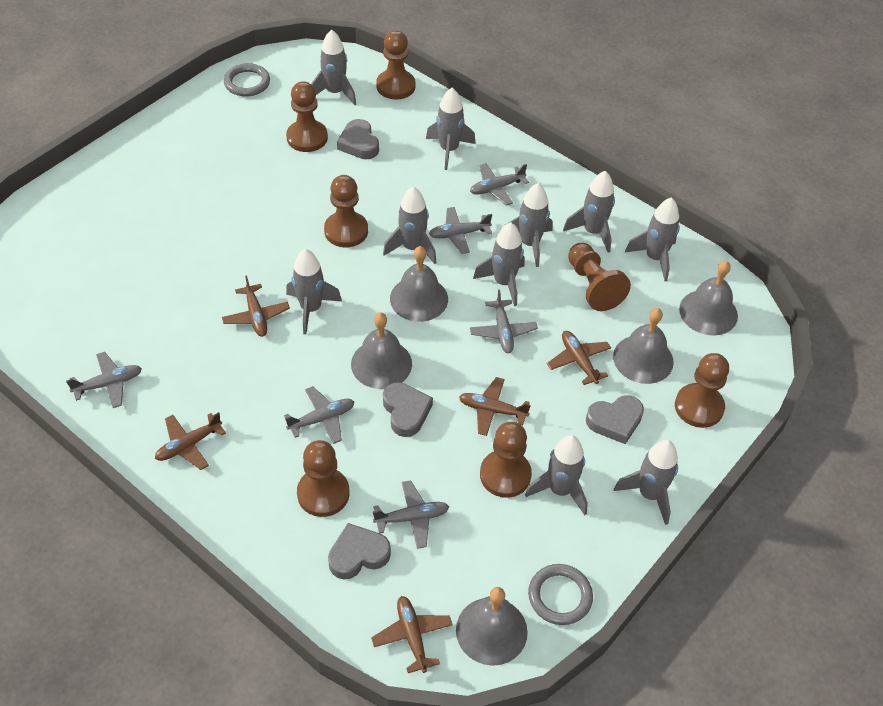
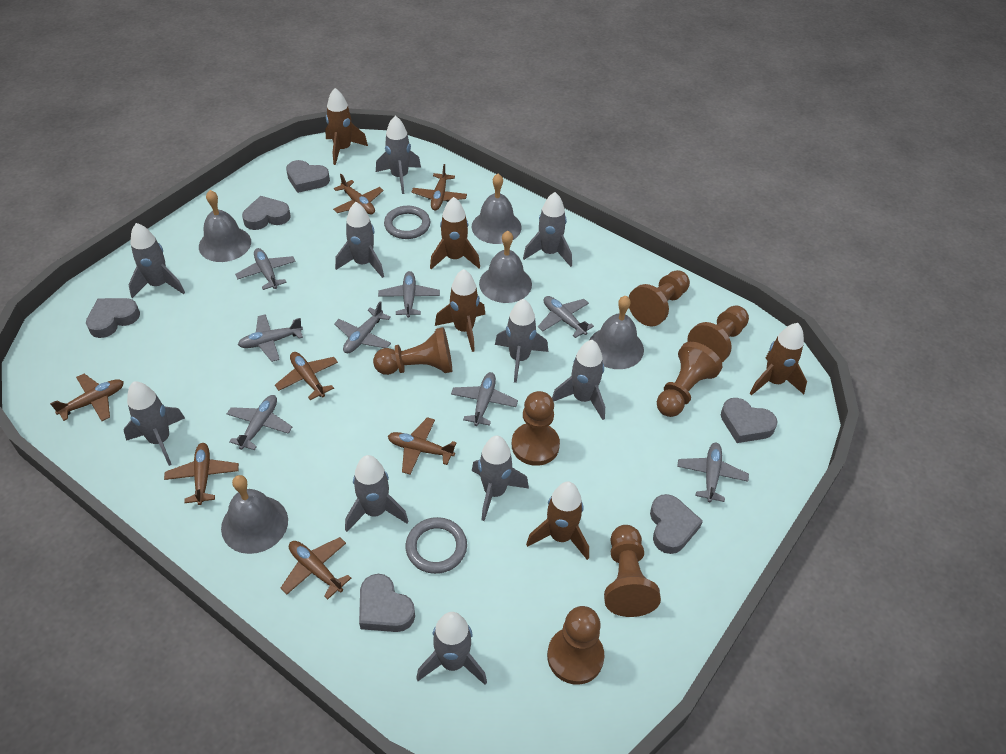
brown plane: [155,412,226,470] [222,275,290,337] [371,596,453,673] [459,377,531,436] [547,331,611,385] = 5 -> [50,374,124,421] [164,443,239,505] [275,352,338,400] [281,537,351,599] [333,174,384,214] [388,417,457,475] [412,164,467,211] = 7
brown rocket: none = 0 -> [325,88,368,165] [430,197,480,269] [435,269,485,352] [526,481,589,560] [750,323,807,396] = 5
grey heart: [328,523,391,579] [337,119,379,159] [383,382,433,437] [586,395,644,444] = 4 -> [86,298,140,338] [242,196,291,230] [286,160,330,193] [359,574,415,632] [650,494,703,554] [721,398,778,443] = 6
grey plane: [66,352,142,408] [284,386,354,444] [373,480,449,549] [429,207,492,254] [470,163,529,206] [470,290,538,353] = 6 -> [227,395,292,450] [235,248,296,290] [238,314,303,362] [334,301,391,353] [378,271,440,318] [451,372,518,426] [538,296,594,338] [677,443,749,502] = 8

